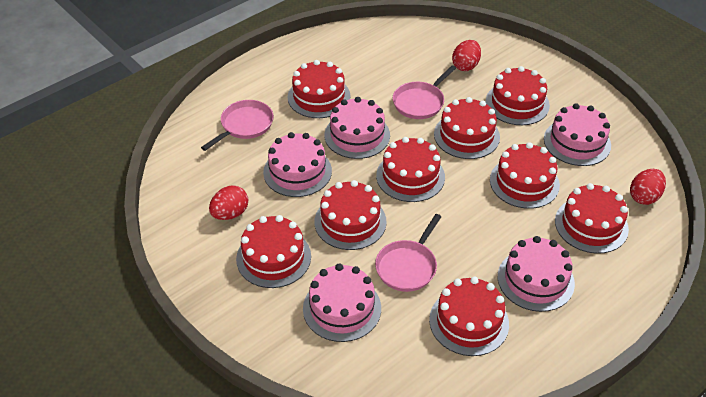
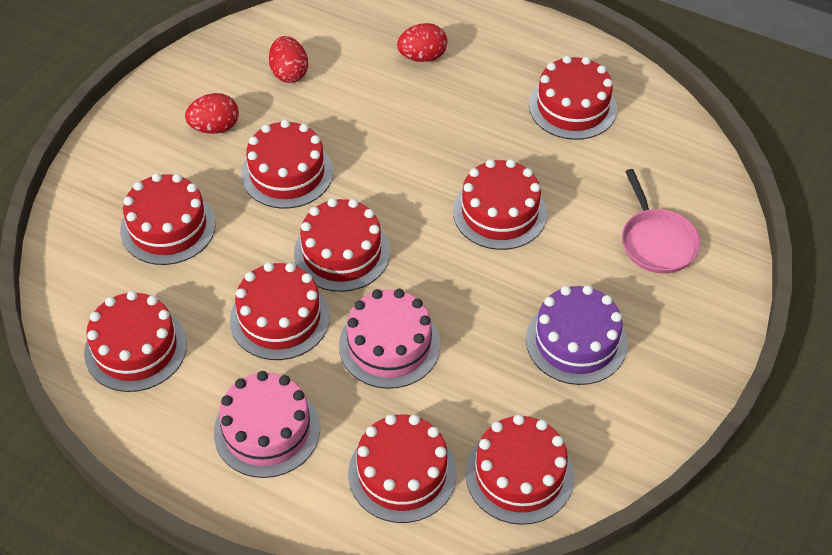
pink cake: [263,132,332,197] [303,263,381,342] [324,97,390,159] [498,236,575,312] [544,103,611,166] = 5 -> [214,371,320,478] [339,289,440,389] = 2
pink pan: [201,100,274,151] [375,214,441,292] [393,65,456,119] = 3 -> [622,169,700,274] = 1
purple cake: none = 0 -> [526,285,627,385] = 1

